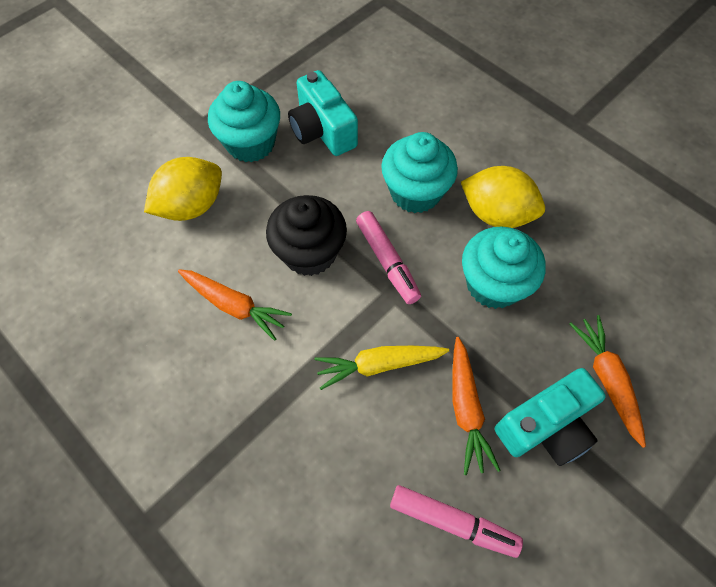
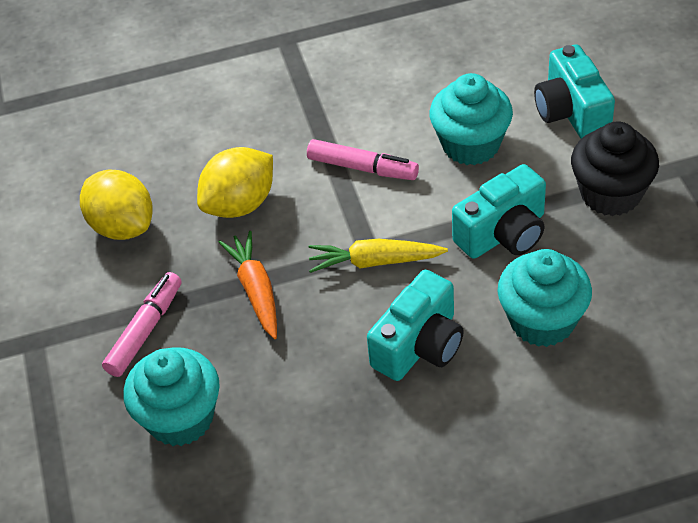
orange carrot: [178,269,292,341] [452,337,501,475] [569,315,646,448] = 3 -> [219,231,277,339] = 1
turquoise camera: [288,70,358,156] [495,368,606,466] = 2 -> [367,270,464,381] [452,164,546,259] [534,44,615,139] = 3

